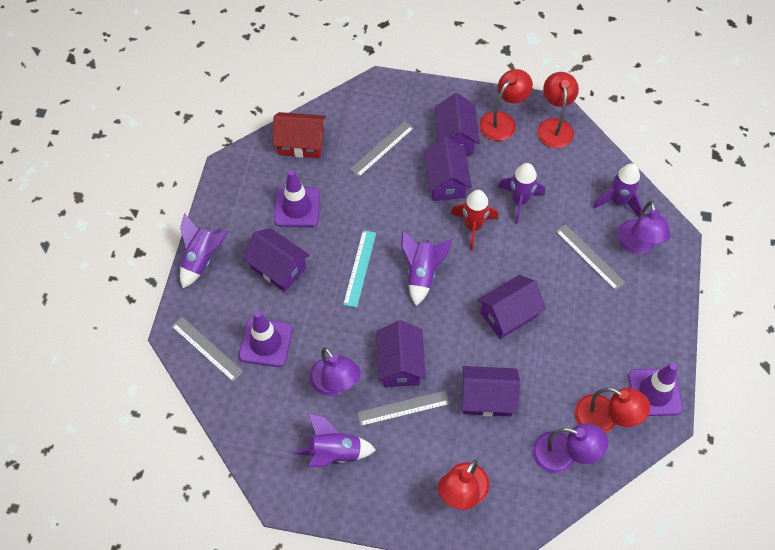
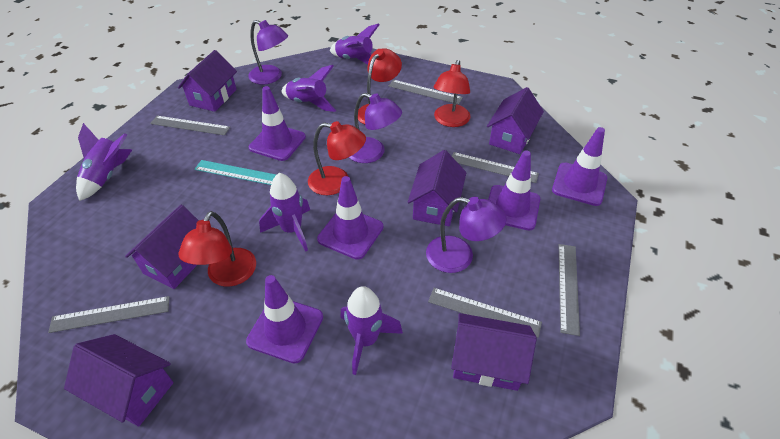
grey ruler: [171,317,244,382] [349,121,414,177] [357,390,450,426] [556,224,625,291] = 4 -> [48,296,170,333] [150,116,230,135] [389,80,463,105] [428,288,542,338] [452,152,539,183] [559,244,580,336] = 6
purple traffic cone: [239,311,293,367] [274,170,320,227] [628,363,683,416] = 3 -> [246,275,323,363] [249,86,306,161] [317,176,383,260] [488,150,540,231] [552,127,607,206] = 5
red house: [273,112,326,158] = 1 -> none = 0
red rocket: [450,190,498,251] = 1 -> none = 0

